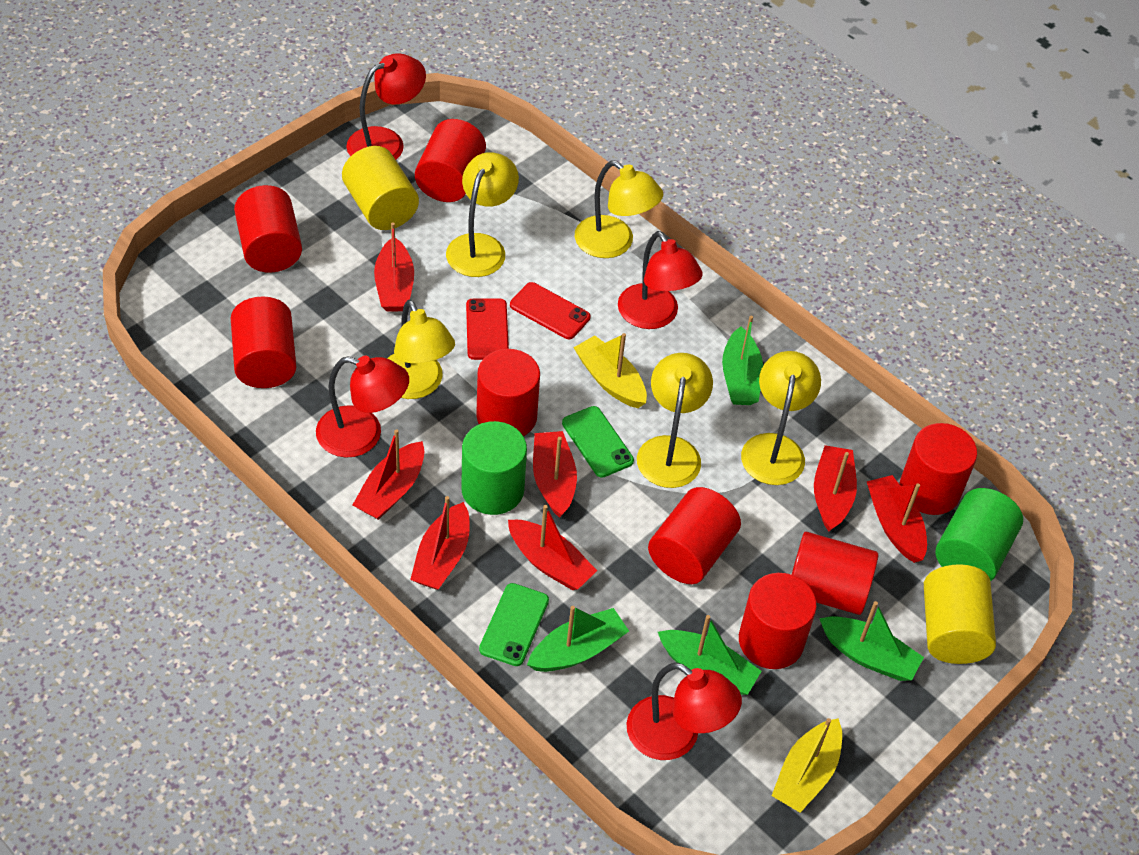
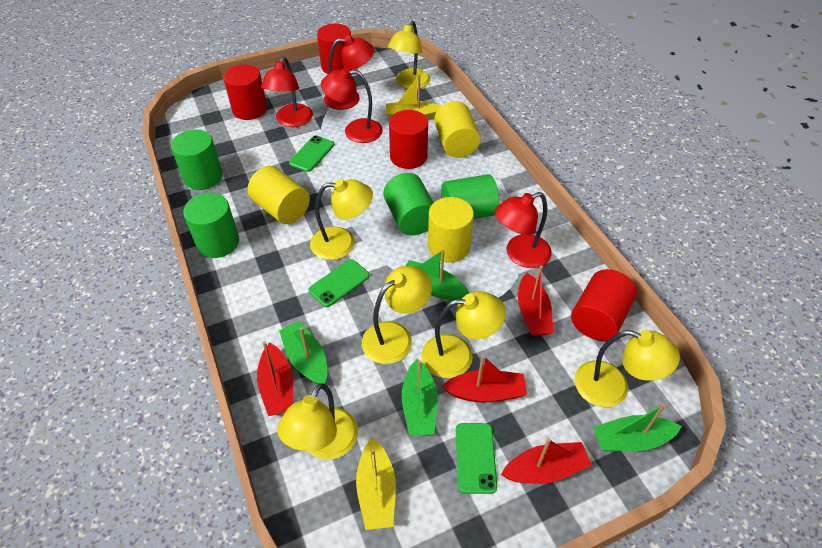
green cylinder: [461,421,527,515] [936,488,1023,581] = 2 -> [171,129,223,190] [183,193,239,258] [383,173,434,236] [441,174,499,219] = 4
green phone: [479,583,549,666] [562,406,634,478] = 2 -> [289,135,334,172] [308,259,370,307] [456,423,497,494] = 3
red boat: [353,429,424,520] [374,222,414,312] [410,496,470,590] [508,505,597,590] [533,431,577,518] [814,445,857,532] [867,475,927,563] = 7 -> [257,341,293,416] [442,355,527,402] [501,439,592,484] [518,266,553,336] = 4
red cylinder: [231,297,297,388] [234,185,302,272] [415,119,486,202] [476,349,540,436] [648,487,741,584] [739,573,817,669] [791,532,878,615] [899,423,977,515] = 8 -> [223,64,267,120] [317,24,352,74] [389,110,428,169] [571,269,637,341] = 4
red phone: [466,298,509,360] [510,282,590,339] = 2 -> none = 0
yellow cylinder: [342,146,419,230] [924,564,996,664] = 2 -> [247,166,310,224] [428,197,474,263] [434,101,481,158] = 3
yellow lamp: [387,300,455,399] [446,152,519,277] [575,161,663,258] [637,353,713,488] [741,351,821,485] = 5 -> [277,383,358,460] [310,179,373,260] [362,266,432,364] [388,21,430,89] [422,291,506,378] [574,330,680,407] = 6

